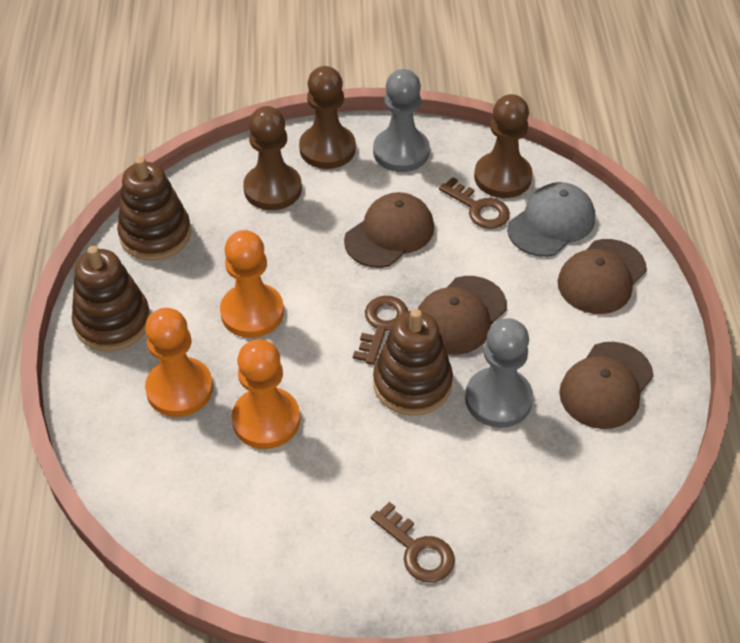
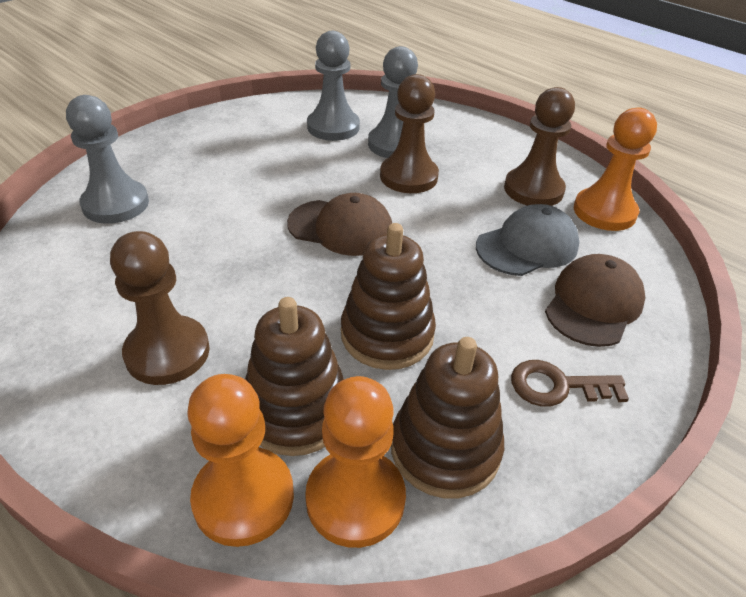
brown cap: [344,192,434,268] [418,276,507,355] [558,239,647,314] [559,342,654,429] = 4 -> [287,193,392,256] [545,254,645,347] = 2
brown key: [353,296,408,365] [371,502,455,583] [439,177,510,229] = 3 -> [511,360,629,407] = 1
grey pawn: [373,69,430,172] [465,318,533,428] = 2 -> [66,95,149,224] [307,31,360,141] [368,46,418,158] = 3

